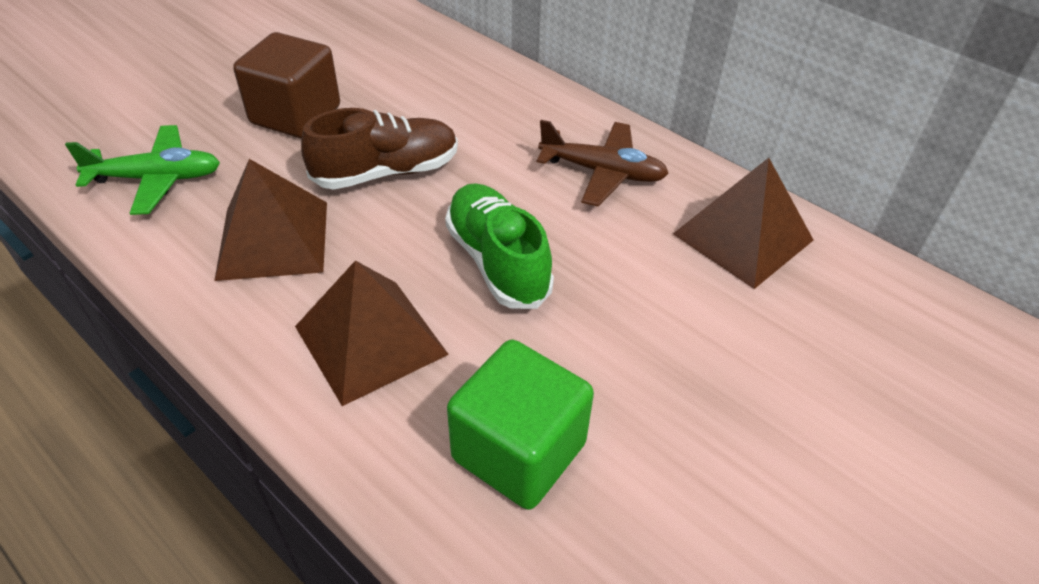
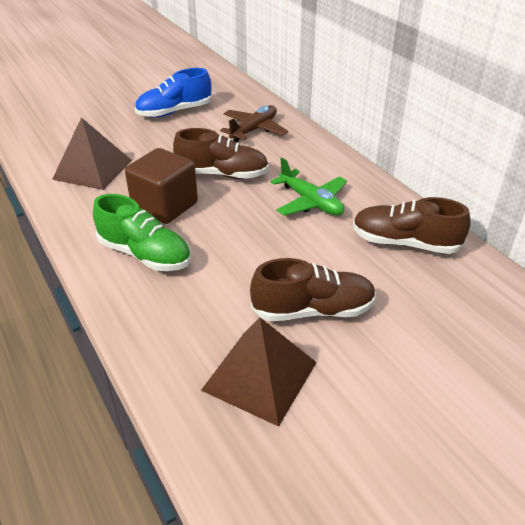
blue shoe: none = 0 -> [135,68,211,118] = 1
brown pyramid: [214,159,327,281] [295,260,449,406] [673,158,813,289] = 3 -> [52,118,132,190] [201,317,317,427] = 2
brown shoe: [301,108,458,189] = 1 -> [173,128,269,179] [250,258,376,321] [353,197,471,254] = 3
green cube: [447,340,594,510] = 1 -> none = 0

